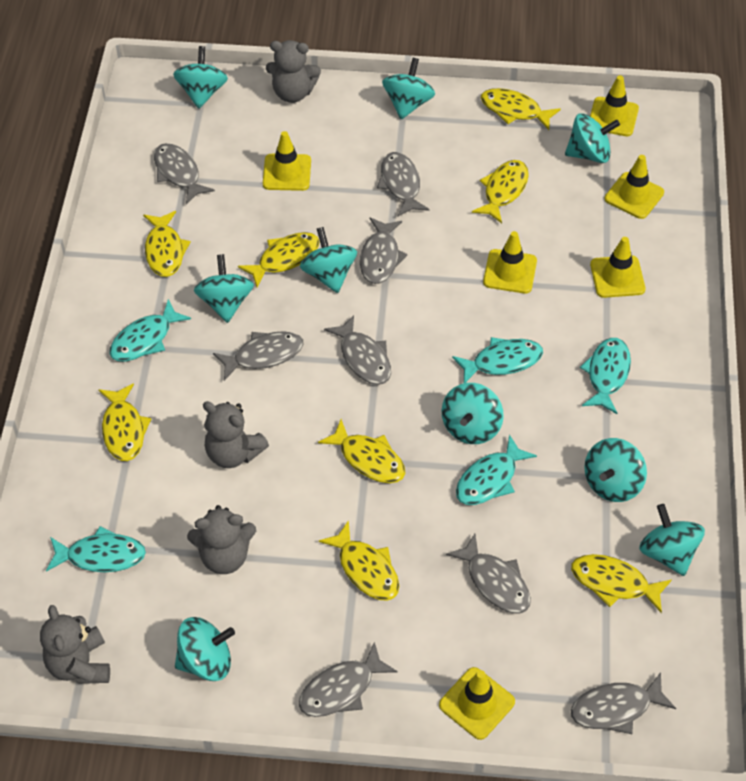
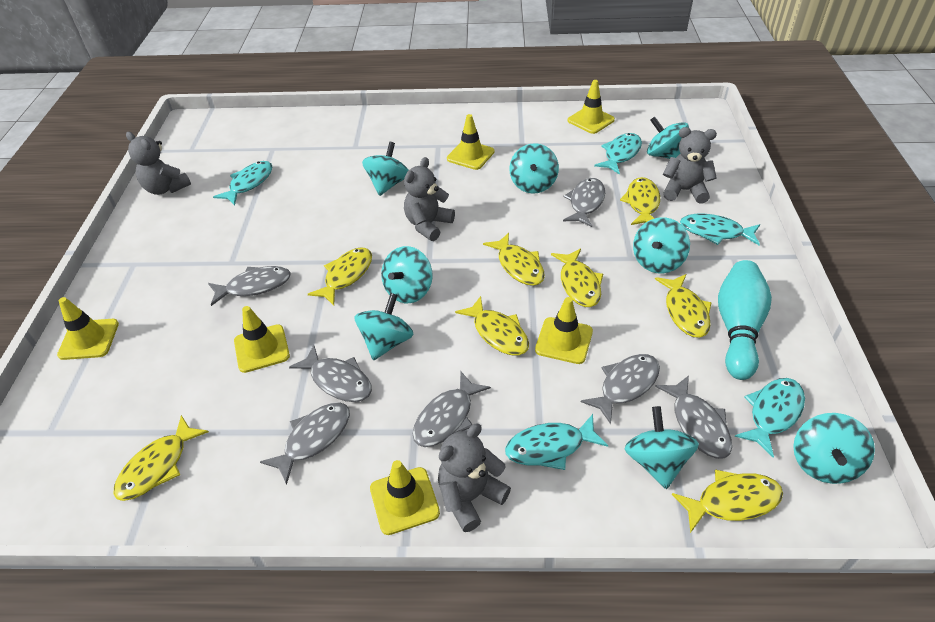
grey fish: [154,143,215,204] [213,331,304,381] [299,642,398,717] [324,315,391,385] [360,217,407,284] [377,152,429,216] [446,534,531,614] [571,672,676,734] = 8 -> [208,266,291,306] [260,402,350,485] [289,345,372,402] [413,372,491,447] [563,178,605,227] [581,354,660,424] [655,375,732,459] = 7
turquoise bowling pin: none = 0 -> [718,260,772,380] = 1
turquoise spinning top: [173,46,228,109] [175,617,235,681] [194,254,254,323] [300,227,357,293] [382,58,435,119] [441,383,504,444] [565,113,620,163] [584,438,647,502] [639,504,705,576] = 9 -> [355,293,414,360] [362,142,409,196] [381,246,433,303] [509,143,559,194] [624,406,699,489] [633,217,690,273] [647,117,689,159] [793,413,875,484] = 8

